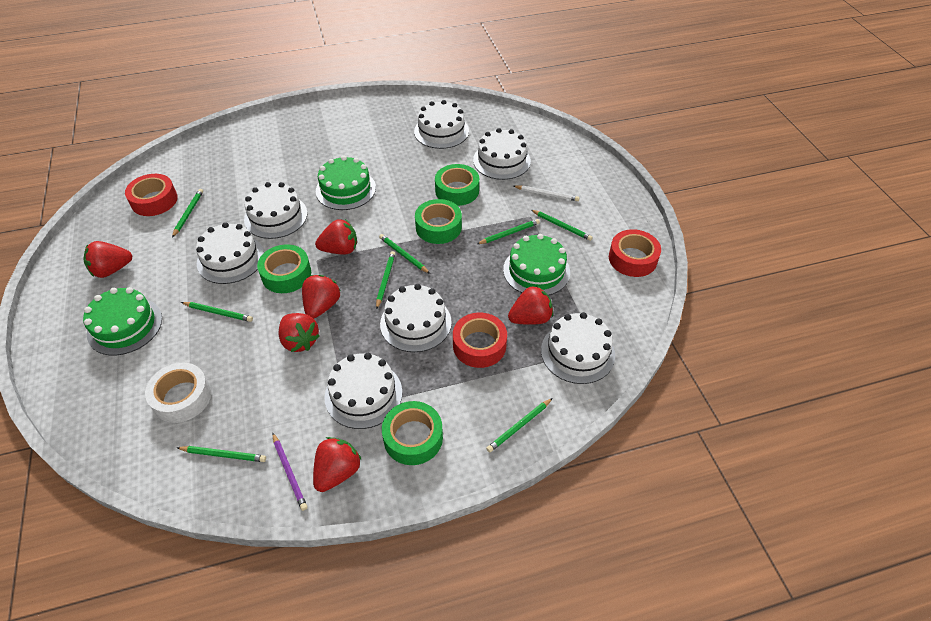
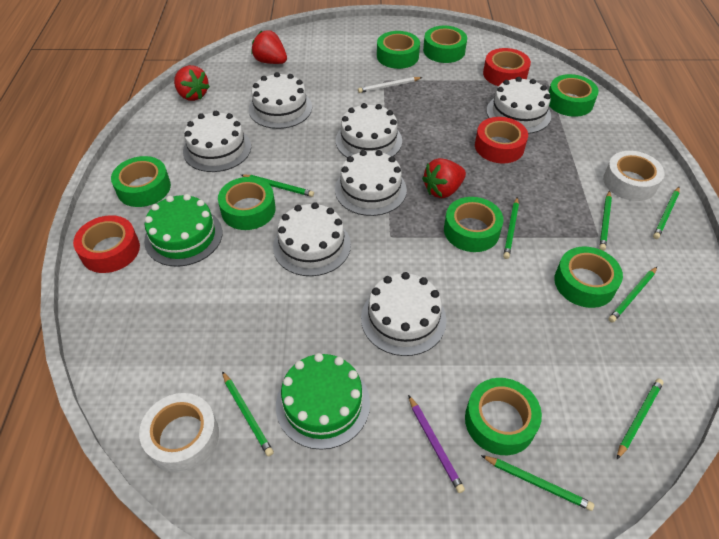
green cake: [83,287,162,355] [316,156,376,210] [503,234,570,295] = 3 -> [144,194,222,267] [276,353,370,450] = 2
green tape: [257,244,311,293] [382,401,443,465] [415,199,462,244] [435,164,479,206] = 4 -> [111,156,171,207] [218,177,276,230] [377,31,420,69] [423,26,467,63] [444,197,503,252] [465,378,542,455] [549,74,599,117] [554,247,623,308] = 8
red strawberry: [83,241,132,278] [279,313,320,352] [302,275,341,318] [313,437,362,492] [315,219,357,255] [508,286,553,325] = 6 -> [174,65,210,101] [251,30,287,64] [422,158,466,198] = 3
white tape: [145,363,211,423] = 1 -> [139,393,219,473] [603,151,665,201] = 2

